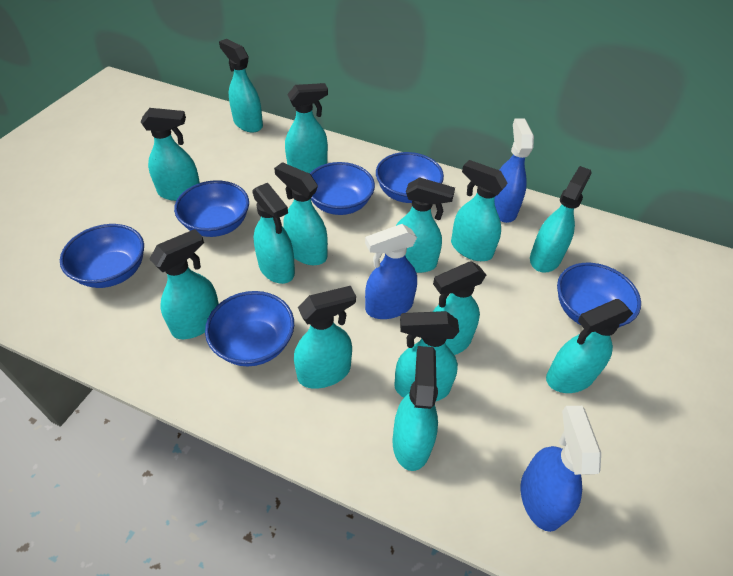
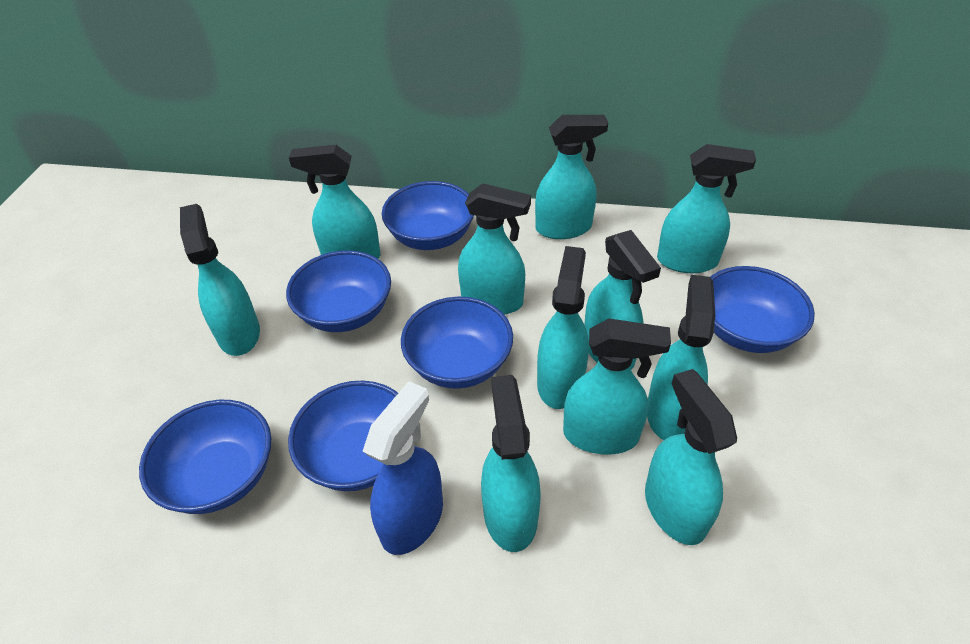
blue spray bottle: [365,224,417,319] [494,118,534,223] [521,406,601,532] = 3 -> [363,381,443,555] = 1
turquoise spray bottle: [141,108,200,201] [149,229,219,339] [219,39,263,132] [252,183,295,284] [274,162,328,265] [285,83,328,174] [294,286,356,389] [393,346,438,471] [394,311,459,401] [396,177,455,273] [433,261,486,355] [451,160,508,261] [530,166,592,273] [546,299,633,393] = 14 -> [180,204,260,356] [289,145,380,259] [458,183,531,315] [481,375,541,552] [535,115,608,239] [537,246,589,409] [563,318,671,455] [584,230,661,370] [645,369,737,545] [647,275,715,440] [657,144,756,273] = 11

